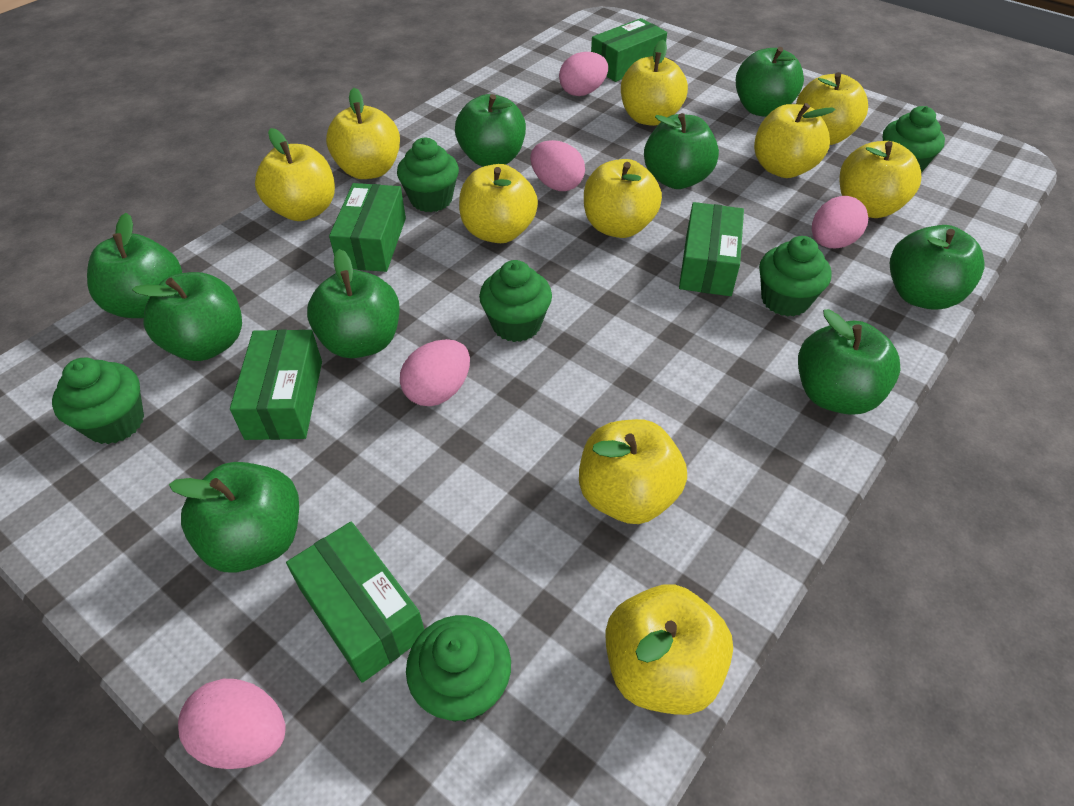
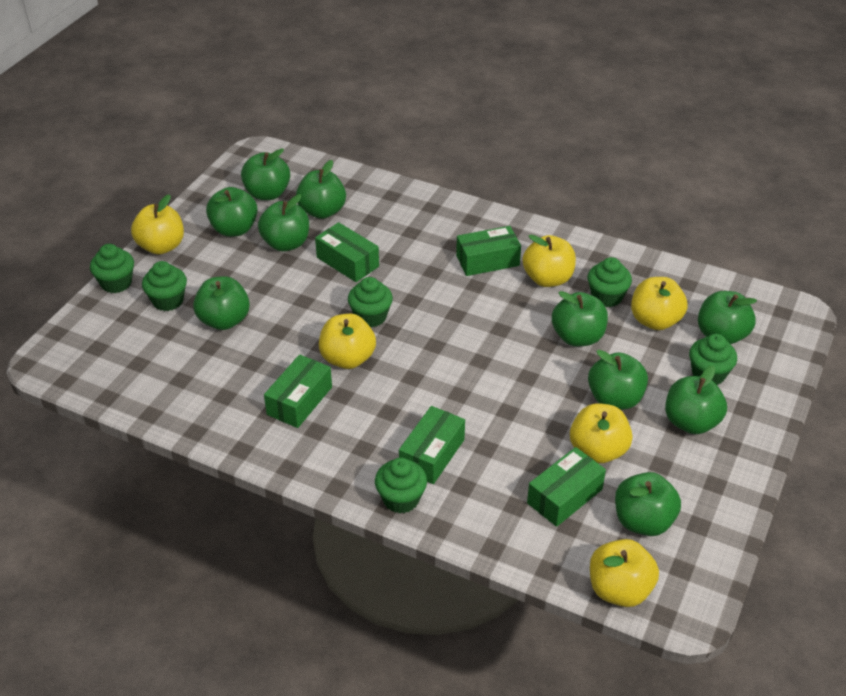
green apple: [87,213,182,318] [132,272,242,361] [169,462,299,573] [307,249,400,358] [455,94,526,167] [644,113,719,189] [736,47,804,117] [798,309,901,415] [890,225,985,310] = 9 -> [193,276,250,330] [206,187,258,237] [241,148,290,200] [258,194,309,252] [296,160,346,219] [552,291,608,346] [588,350,648,410] [615,472,681,536] [665,365,727,434] [698,291,757,344] = 10
pink egg: [178,679,286,769] [400,339,470,406] [530,140,585,191] [559,52,608,96] [812,196,868,248] = 5 -> none = 0
yellow apple: [255,128,335,221] [326,88,400,179] [459,164,538,243] [579,419,687,524] [584,159,662,238] [605,584,733,715] [621,40,688,126] [754,103,836,178] [796,72,868,145] [839,141,921,218] = 10 -> [131,194,184,255] [319,314,376,369] [523,235,576,287] [570,403,633,463] [590,539,659,607] [631,277,687,330] = 6

